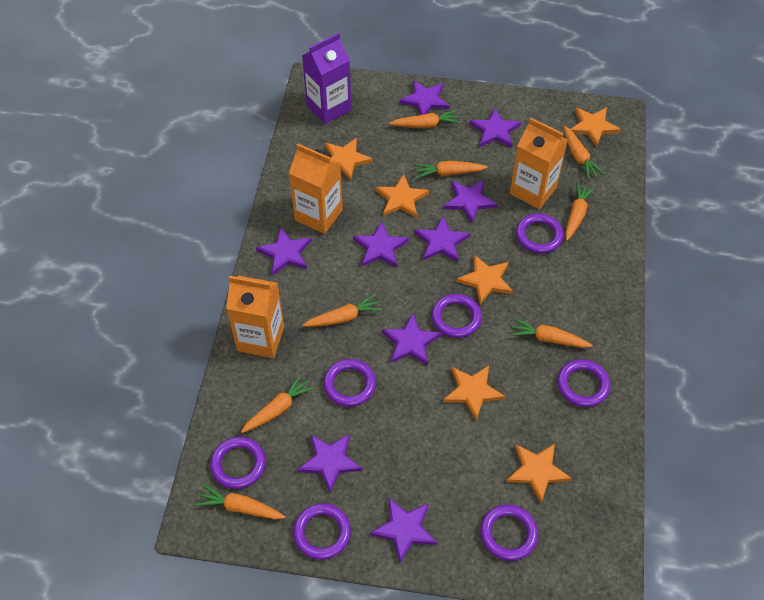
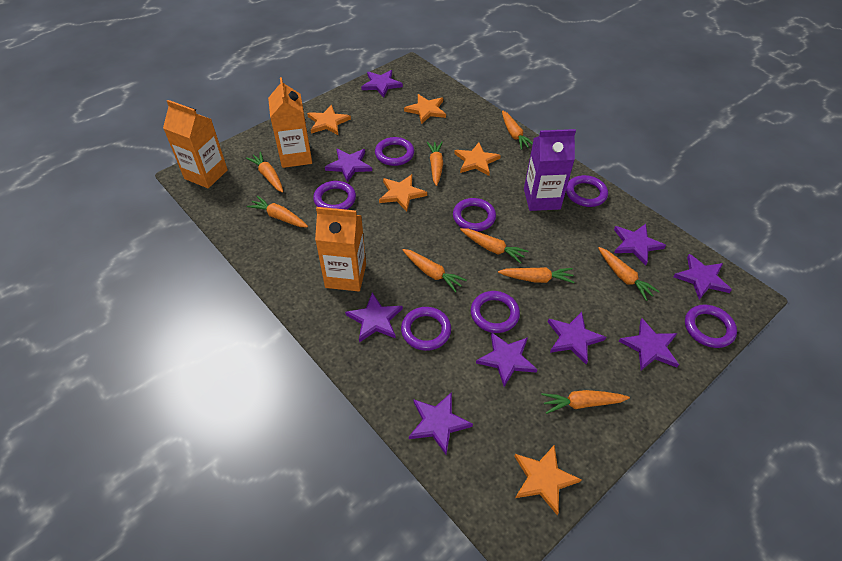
orange carrot: [195,484,285,519] [241,374,315,433] [303,294,382,327] [389,110,460,128] [414,161,488,178] [510,318,593,348] [564,126,604,180] [565,182,595,241] = 8 -> [246,152,283,193] [247,196,308,227] [402,249,467,292] [427,142,443,186] [460,228,529,264] [498,267,574,283] [502,110,533,150] [541,390,630,414] [598,247,660,301] = 9
orange star: [325,138,373,180] [375,174,429,218] [443,366,505,420] [456,255,513,304] [506,444,572,503] [571,107,621,147] = 6 -> [307,105,351,135] [379,174,427,212] [404,94,446,124] [454,142,501,176] [514,445,582,515] = 5

